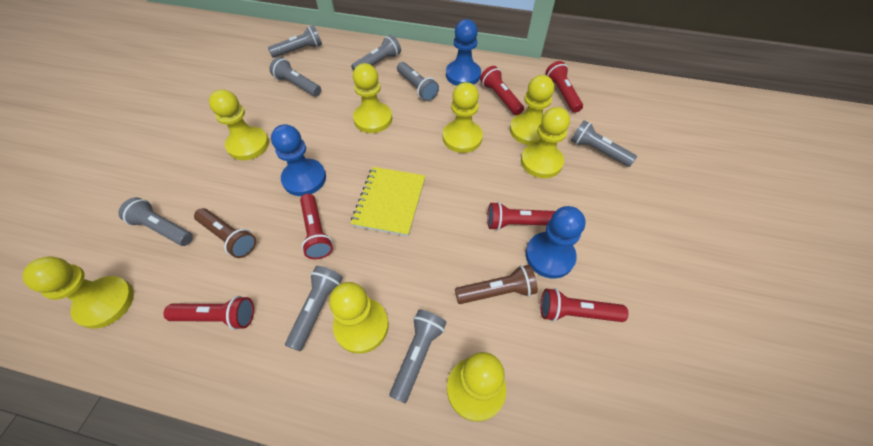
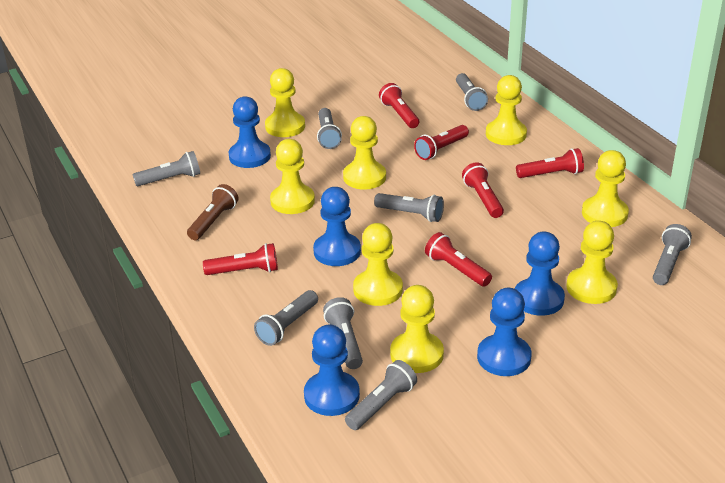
blue pawn: [271,124,326,196] [446,19,481,86] [525,206,585,279] = 3 -> [229,96,271,168] [304,324,360,416] [313,187,361,266] [477,288,532,376] [515,232,565,316] = 5
brown flashlight: [194,208,256,258] [455,265,538,304] = 2 -> [187,184,238,240] = 1
yellow notebook: [351,167,425,236] = 1 -> none = 0

